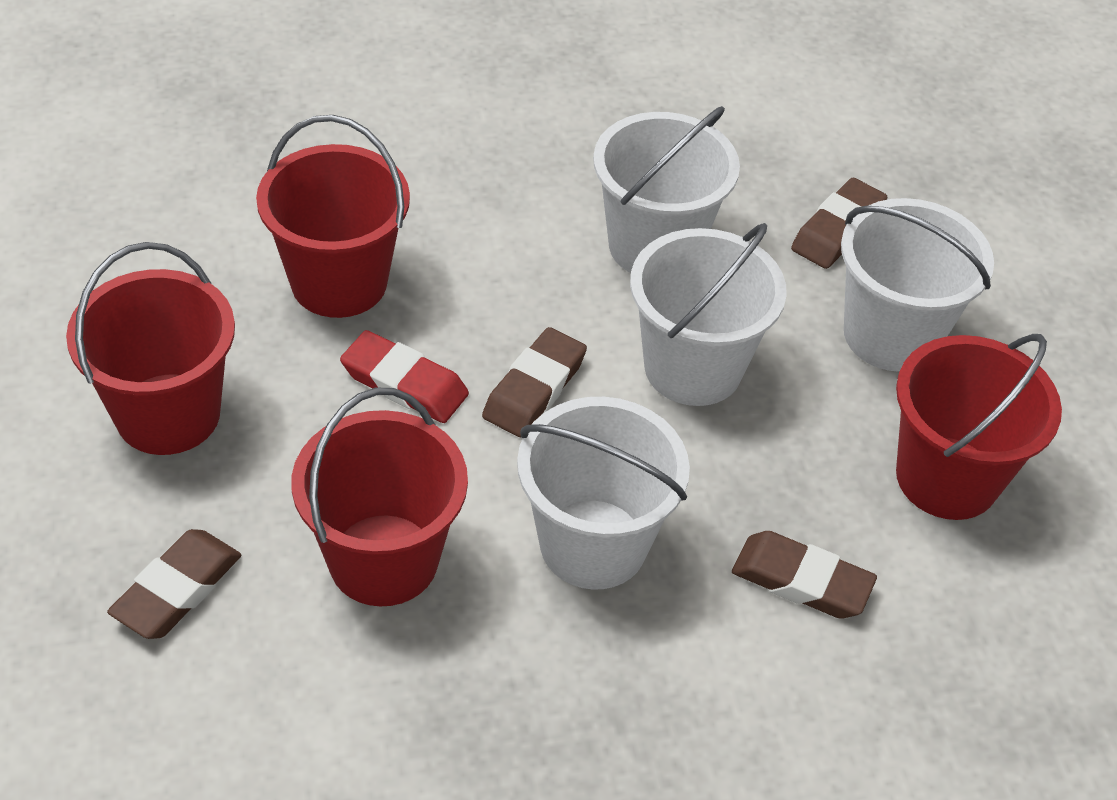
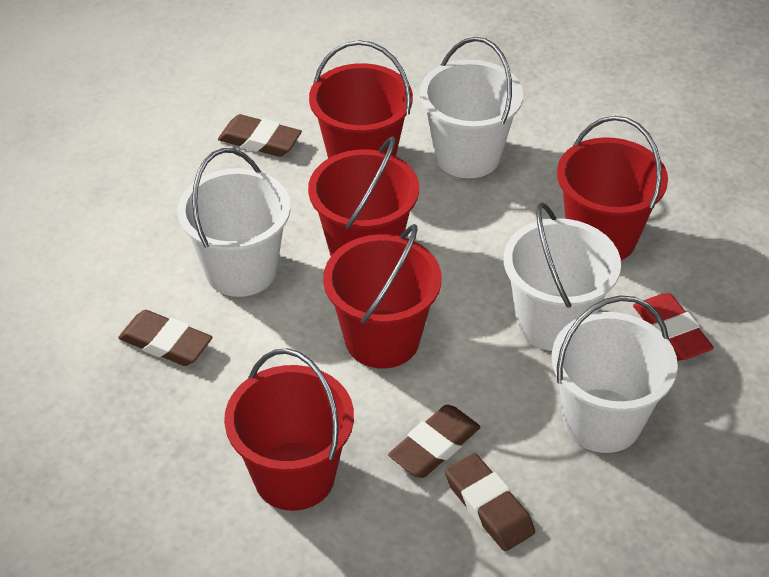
red bucket: [66,242,235,455] [256,115,410,318] [291,387,468,606] [896,334,1062,520] = 4 -> [224,348,354,511] [308,136,419,256] [309,40,413,158] [323,224,441,369] [557,116,668,260] = 5

